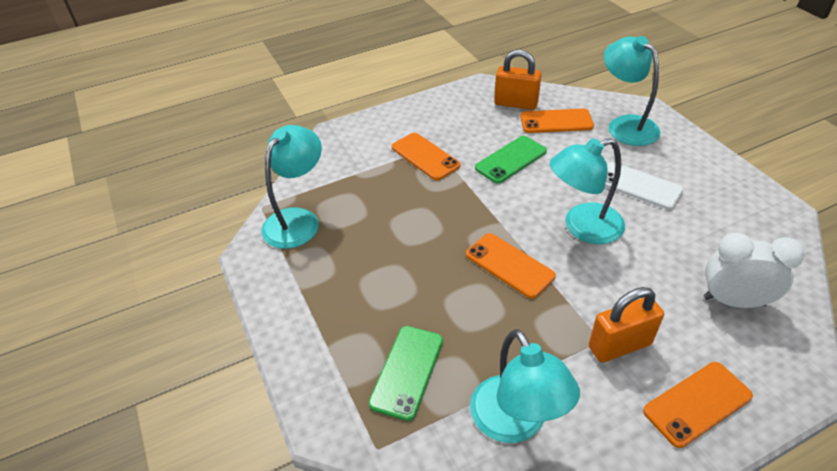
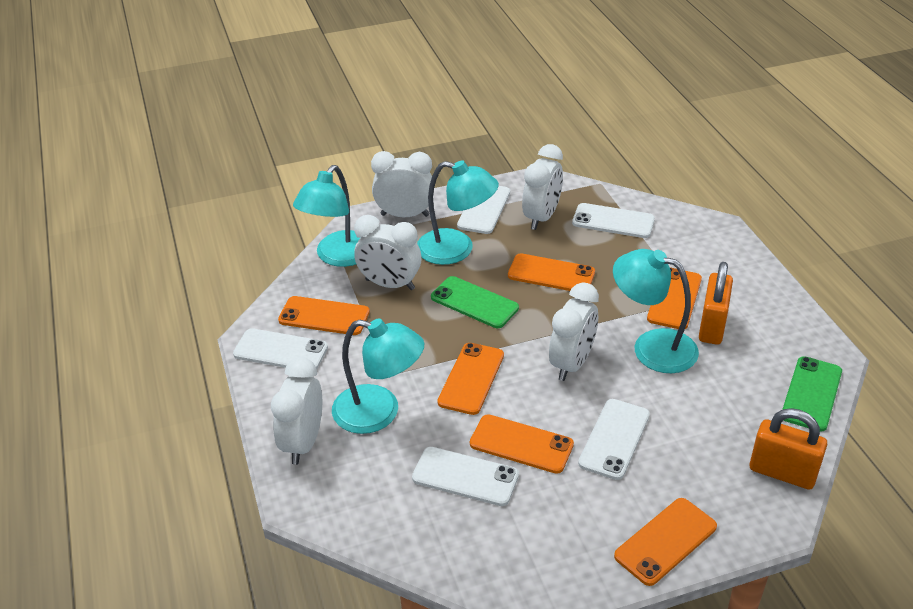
orange phone: [392,133,461,180] [466,233,556,299] [520,109,594,133] [643,362,753,448] = 4 -> [278,296,370,335] [437,343,504,415] [470,414,574,474] [508,253,595,291] [614,498,717,586] [647,267,702,329] = 6
white clock: [704,232,805,308] = 1 -> [271,357,322,465] [354,215,421,290] [371,151,432,217] [522,144,563,230] [549,282,599,381] = 5
white phone: [605,162,684,210] = 1 -> [233,328,328,369] [412,447,519,506] [457,186,510,234] [572,203,655,238] [578,399,650,480] = 5

